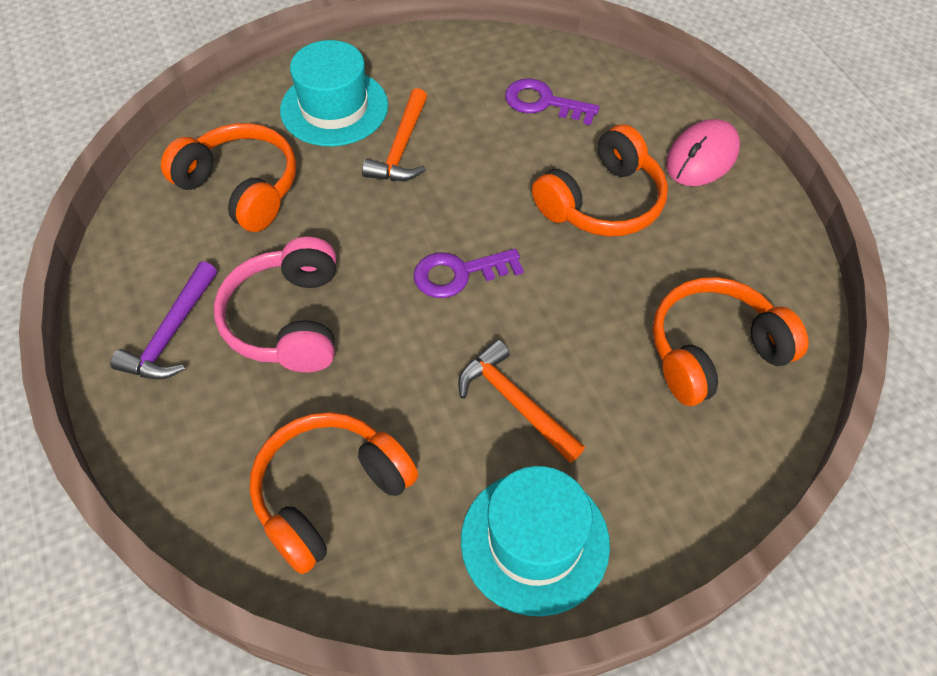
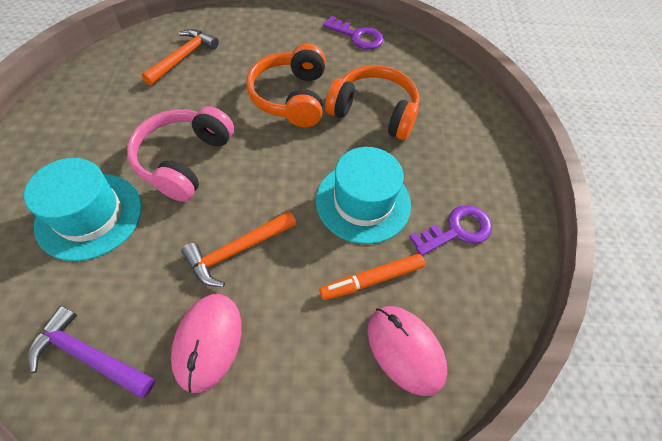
orange headphones: [161,123,297,232] [250,412,418,574] [532,124,668,237] [652,277,809,406] = 4 -> [247,43,325,127] [325,65,419,140] = 2
orange marker: none = 0 -> [319,254,425,300] = 1
pink mouse: [666,119,740,186] = 1 -> [171,294,241,393] [368,306,447,396] = 2

